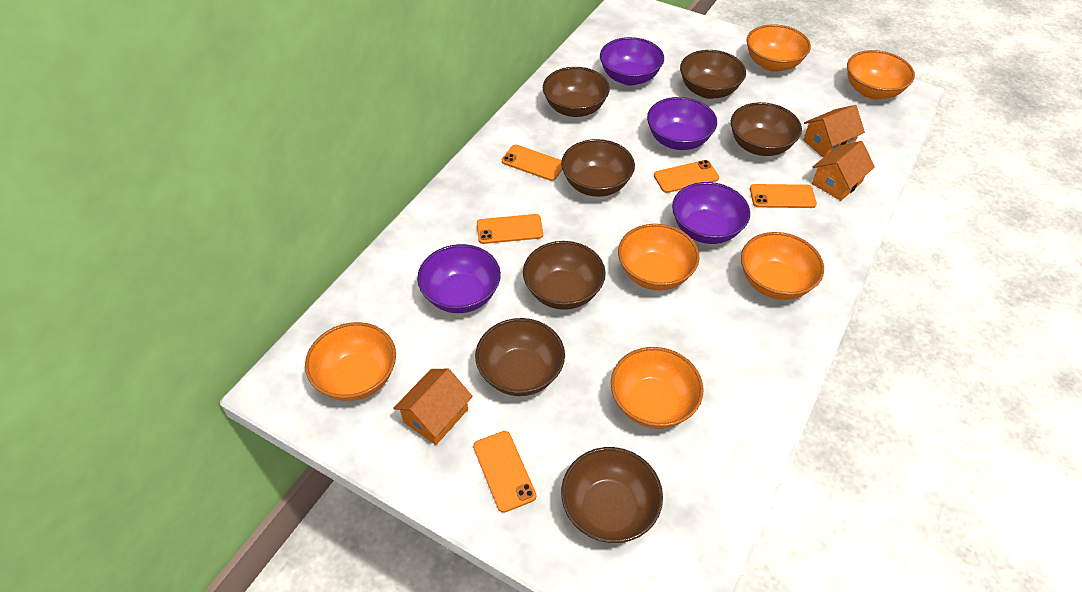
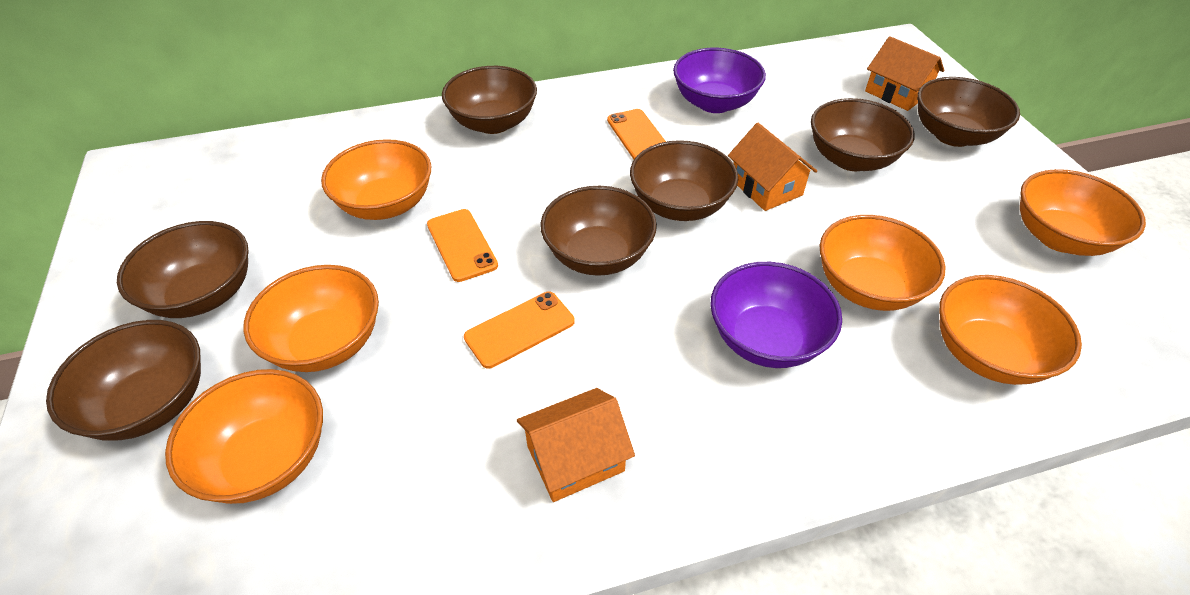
orange phone: [473,431,536,513] [477,214,543,244] [502,145,562,181] [654,160,719,193] [750,184,817,208] = 5 -> [427,209,498,282] [464,292,575,369] [607,109,666,159] = 3
purple bowl: [417,244,501,313] [600,37,664,85] [647,97,717,150] [672,182,750,244] = 4 -> [673,48,766,113] [710,262,842,368] = 2

